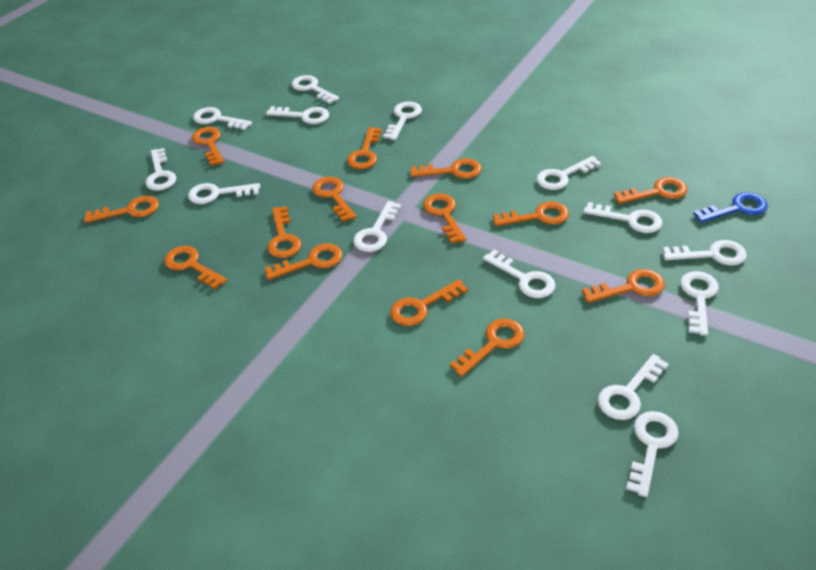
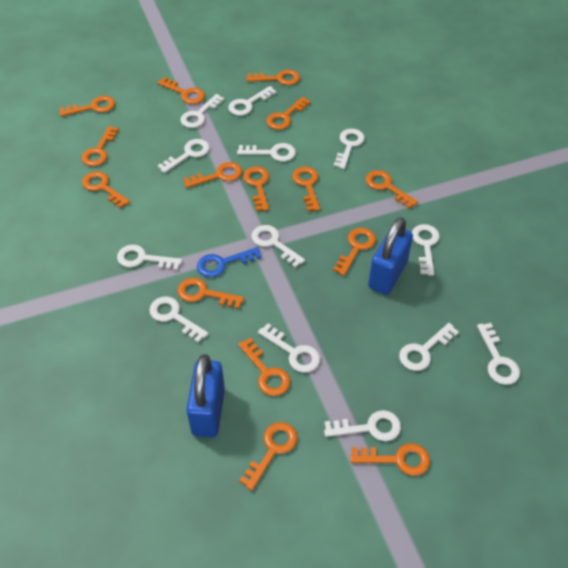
blue padlock: none = 0 -> [186,354,225,438] [368,217,413,295] = 2
orange key: [84,196,159,223] [164,246,227,290] [192,127,224,166] [265,243,343,280] [267,206,301,258] [312,177,357,222] [347,127,382,169] [390,279,468,326] [410,158,482,179] [423,194,466,244] [450,318,524,377] [493,202,569,226] [582,269,665,303] [614,177,687,204] = 14 -> [59,96,115,116] [82,126,119,166] [82,171,130,209] [157,77,205,104] [177,278,244,309] [183,162,242,188] [238,338,290,396] [239,422,298,491] [243,166,269,211] [246,69,300,85] [266,97,311,130] [292,167,320,211] [333,228,376,276] [350,443,430,476] [365,170,418,209] = 15
white key: [145,148,176,191] [188,183,260,204] [193,107,252,130] [266,106,329,124] [292,75,340,104] [353,201,401,252] [383,102,422,140] [483,250,556,298] [536,156,601,190] [583,202,662,233] [598,354,669,420] [626,411,679,497] [663,240,747,266] [680,271,719,336] = 14 -> [117,244,182,270] [149,296,208,343] [157,139,210,173] [180,94,224,128] [228,86,277,116] [237,143,296,162] [251,225,305,268] [258,323,320,373] [324,410,401,441] [333,129,365,169] [399,323,459,371] [412,224,440,275] [477,323,520,385] = 13

